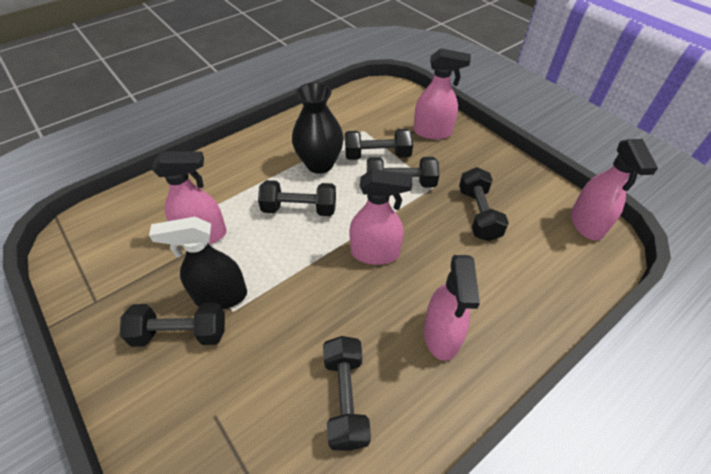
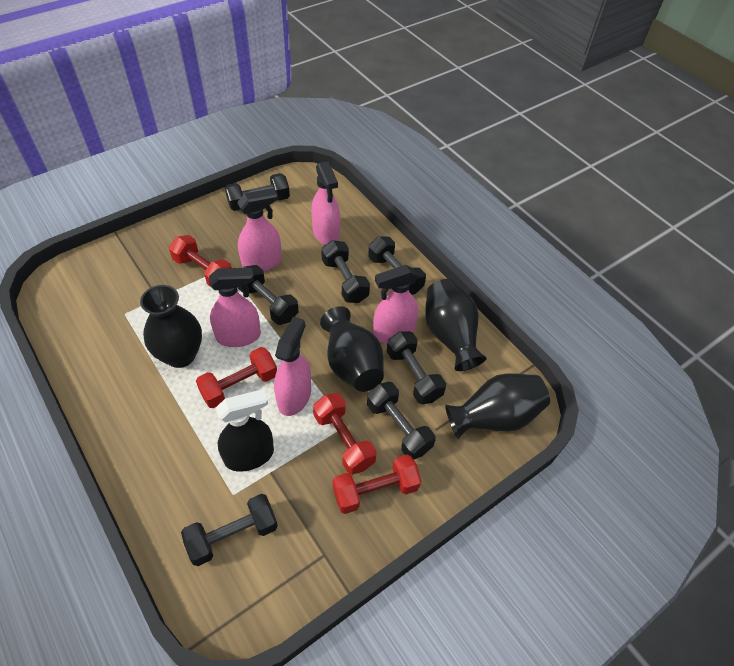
black dumbbell: [120,302,225,347] [258,180,336,216] [323,336,371,451] [345,129,413,160] [367,157,439,188] [459,167,509,241] = 6 -> [181,494,278,566] [225,173,290,211] [238,265,299,325] [321,240,370,303] [367,382,435,460] [368,236,426,295] [387,331,446,404] = 7
black vase: [292,82,344,174] = 1 -> [140,285,202,368] [320,306,384,392] [425,279,487,371] [445,373,550,439] = 4
red dumbbell: none = 0 -> [169,235,232,288] [196,347,277,408] [313,393,377,475] [333,455,421,514] = 4

